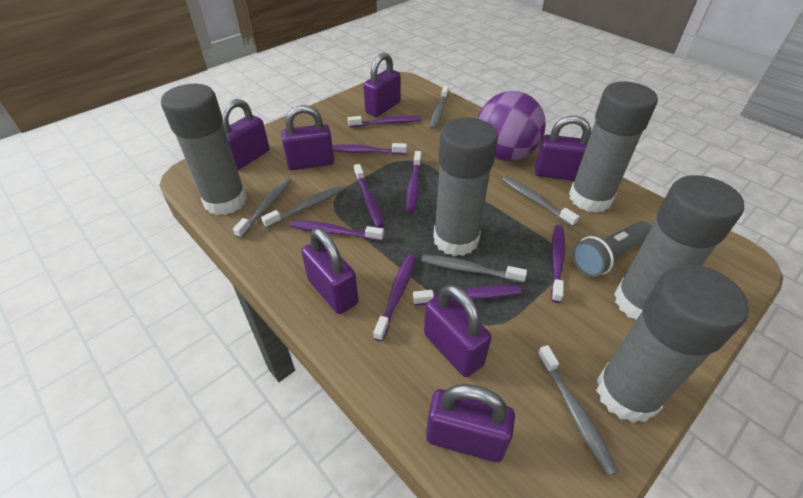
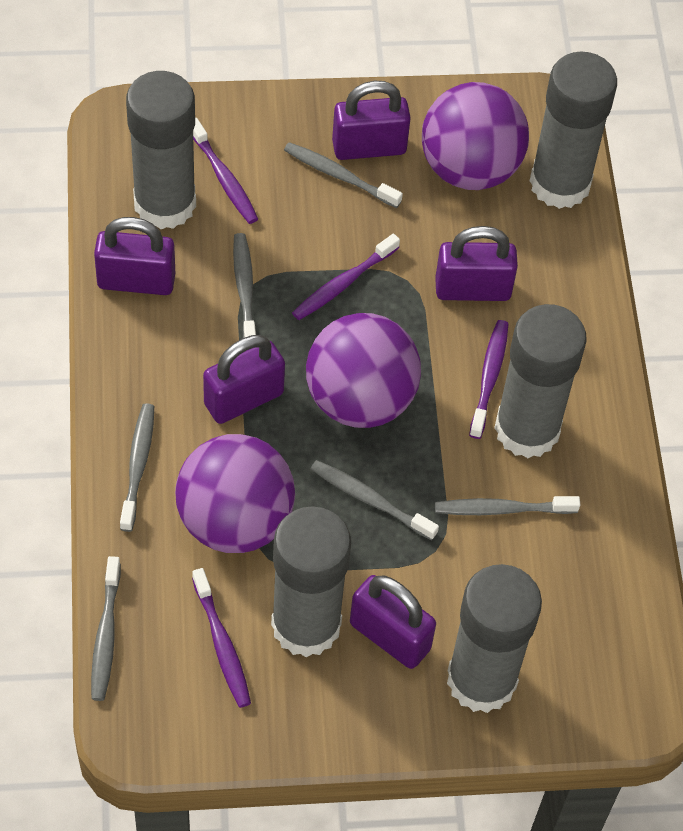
grey flashlight: [572,221,652,277] = 1 -> none = 0
purple ball: [477,91,546,161] = 1 -> [175,434,295,553] [306,313,421,428] [422,82,529,190] = 3
purple padlock: [221,99,269,170] [281,105,334,170] [301,228,358,314] [363,52,401,117] [424,284,492,377] [426,384,515,462] [535,116,591,181] = 7 -> [94,217,175,295] [203,335,285,424] [332,81,411,160] [350,575,436,669] [435,226,518,301] = 5
purple toothbrush: [290,221,384,241] [332,143,407,155] [348,115,422,128] [354,164,384,228] [373,255,416,342] [406,151,422,213] [413,285,521,306] [551,225,565,303] = 8 -> [192,568,251,708] [193,118,258,224] [292,234,400,320] [469,320,509,439] = 4

